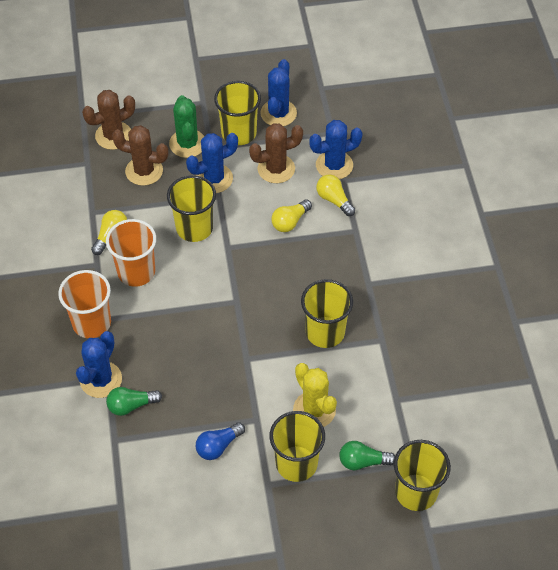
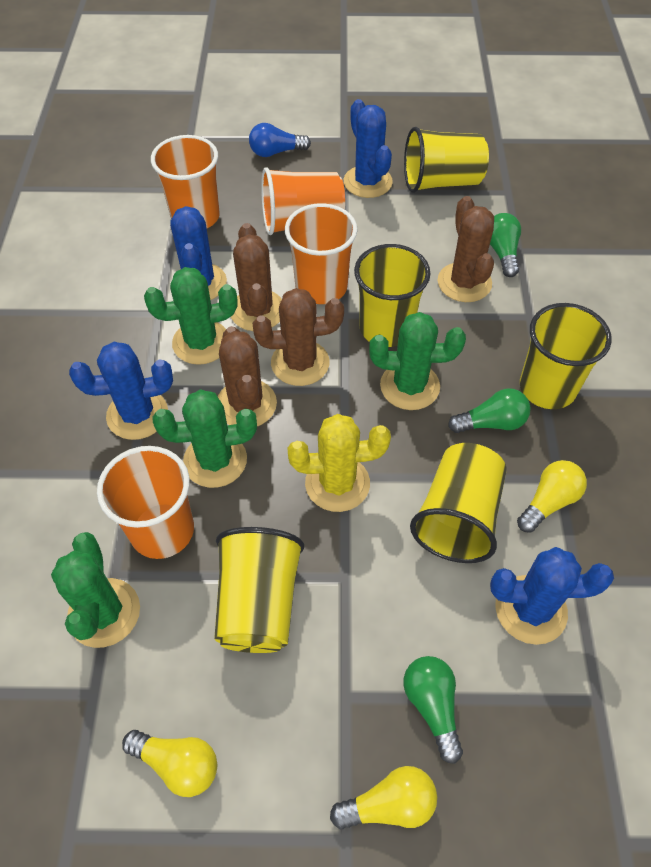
brown cactus: [82,90,135,150] [112,125,168,186] [249,123,303,183] = 3 -> [218,326,277,426] [231,223,282,331] [253,288,344,386] [437,196,494,302] = 4
green cactus: [169,95,204,158] = 1 -> [51,532,140,648] [144,267,237,365] [153,389,257,488] [369,312,466,410] = 4
green light bulb: [106,387,162,416] [339,441,395,471] = 2 -> [403,656,463,764] [448,388,530,433] [490,213,521,277] = 3
orange cup: [58,270,111,338] [106,219,156,287] = 2 -> [97,446,194,559] [151,135,220,228] [261,167,345,235] [285,203,358,304] = 4

